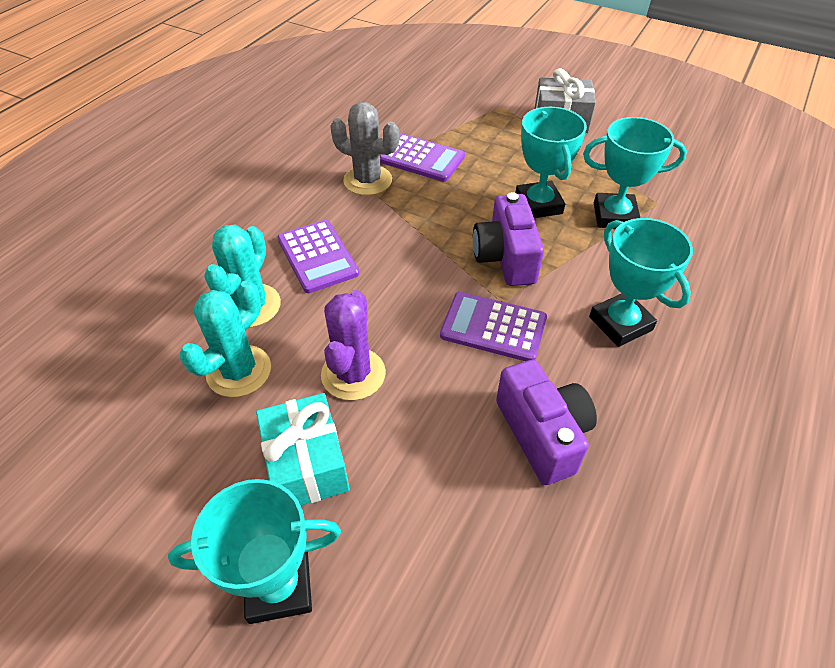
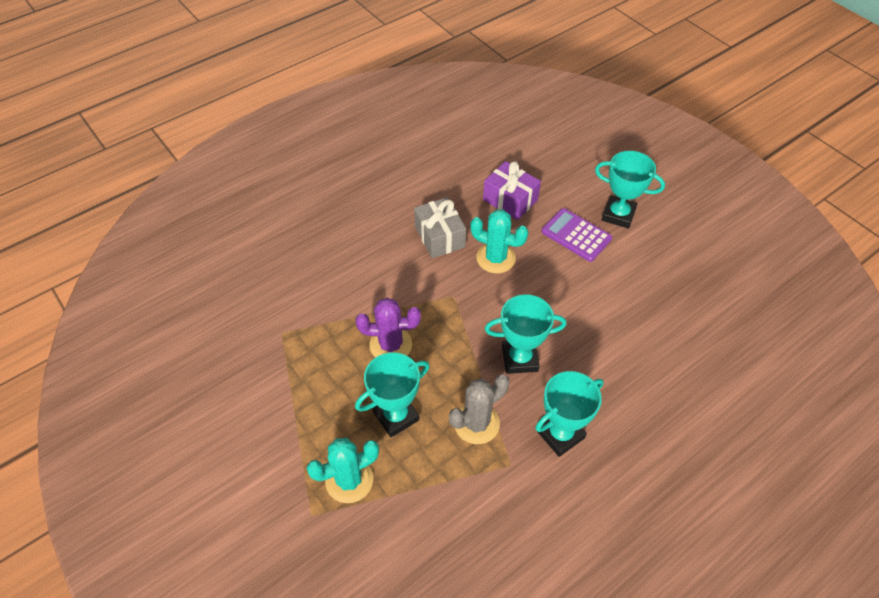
purple calculator: [277,220,359,293] [380,134,465,182] [440,292,547,361] = 3 -> [541,208,612,262] = 1
purple camera: [473,192,544,286] [496,359,597,485] = 2 -> none = 0
purple gift: none = 0 -> [483,161,541,220] = 1
turquoise gift: [256,393,350,506] = 1 -> none = 0

